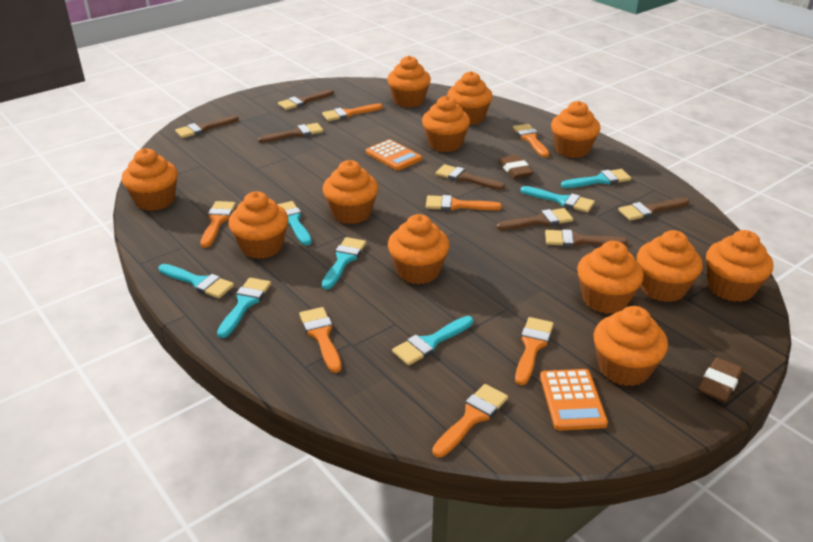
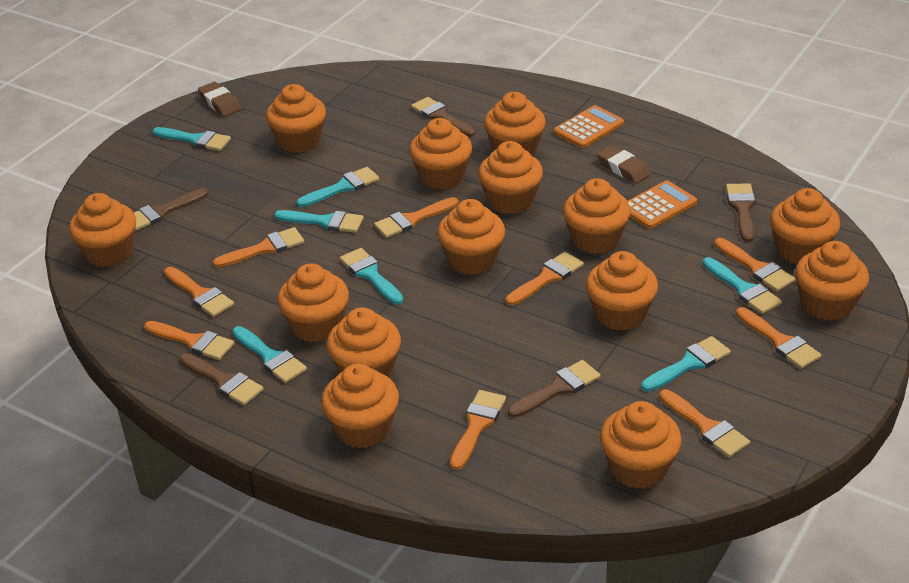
brown brush: [175,115,239,138] [258,123,323,143] [278,90,334,110] [435,164,505,190] [496,208,574,230] [545,229,628,247] [618,198,689,221] = 7 -> [134,188,208,231] [180,353,264,405] [411,97,475,137] [508,360,600,418] [726,184,755,242] = 5
orange brush: [201,201,236,248] [299,307,342,373] [322,104,383,121] [426,195,502,211] [432,384,508,457] [513,124,550,157] [515,317,554,385] = 7 -> [144,321,234,360] [164,267,234,317] [213,227,304,268] [374,197,458,238] [450,390,506,470] [506,252,584,305] [659,390,750,458] [714,238,795,292] [736,307,821,369] = 9
orange cupcake: [122,148,178,211] [229,191,289,259] [323,160,378,224] [387,56,431,108] [388,214,450,284] [422,96,470,152] [447,71,493,125] [551,101,600,158] [577,241,644,314] [594,306,668,386] [637,230,703,302] [706,230,773,302] = 12 -> [69,193,136,267] [266,84,326,153] [277,263,349,343] [321,364,399,448] [327,307,401,378] [409,118,472,190] [437,199,505,275] [478,141,543,214] [484,92,546,156] [563,178,630,254] [586,251,658,331] [600,401,682,489] [770,188,841,265] [795,241,869,321] = 14

